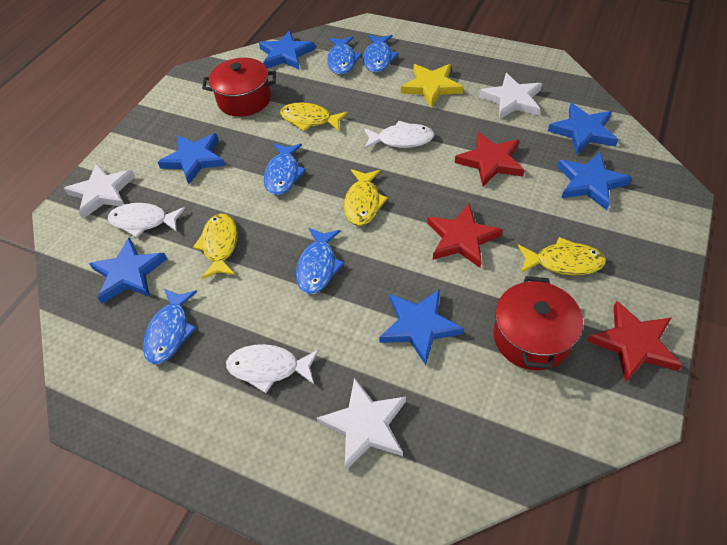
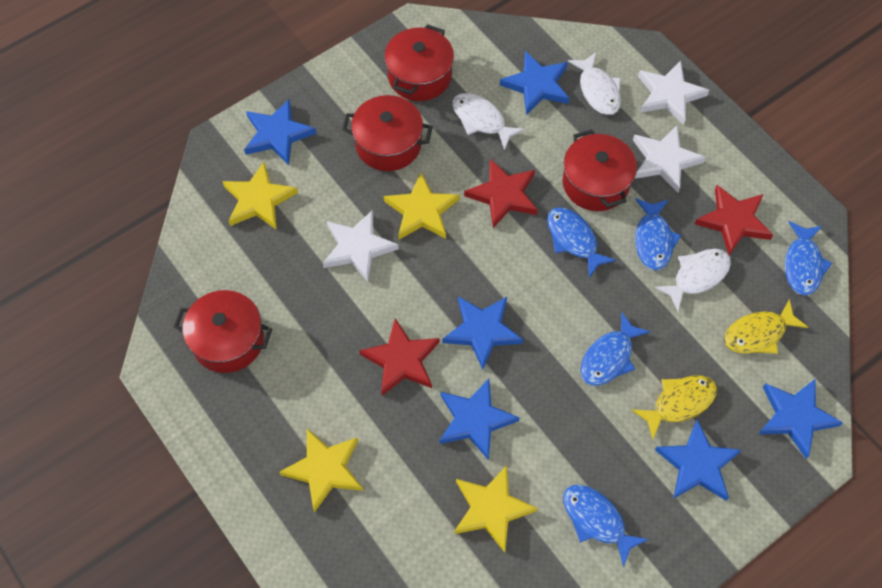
red pot: [202,58,276,117] [493,276,583,370] = 2 -> [174,290,272,373] [342,95,433,171] [384,24,454,101] [563,129,637,211] = 4
yellow fish: [193,214,238,279] [280,102,348,131] [344,169,388,226] [518,237,606,275] = 4 -> [632,375,717,439] [724,299,808,354] = 2
yellow star: [401,64,463,108] = 1 -> [222,162,298,230] [279,428,363,513] [384,173,459,239] [454,465,538,552] = 4

